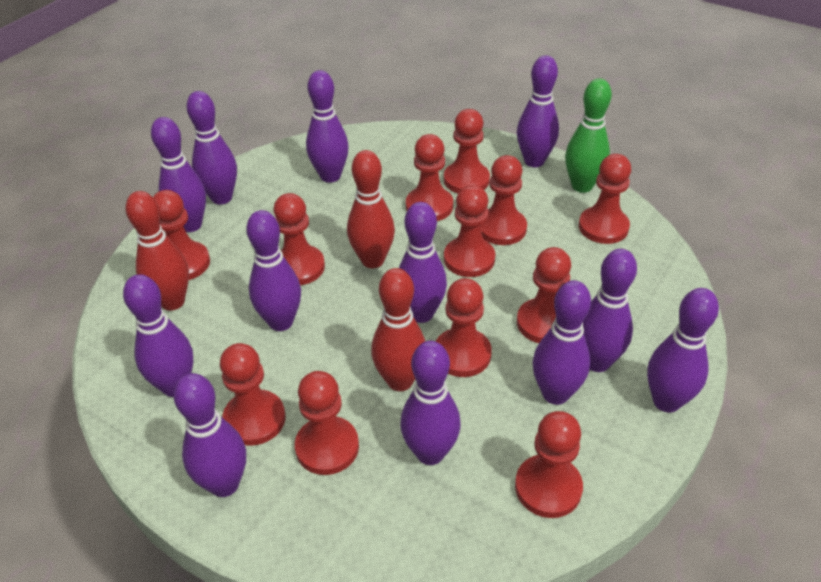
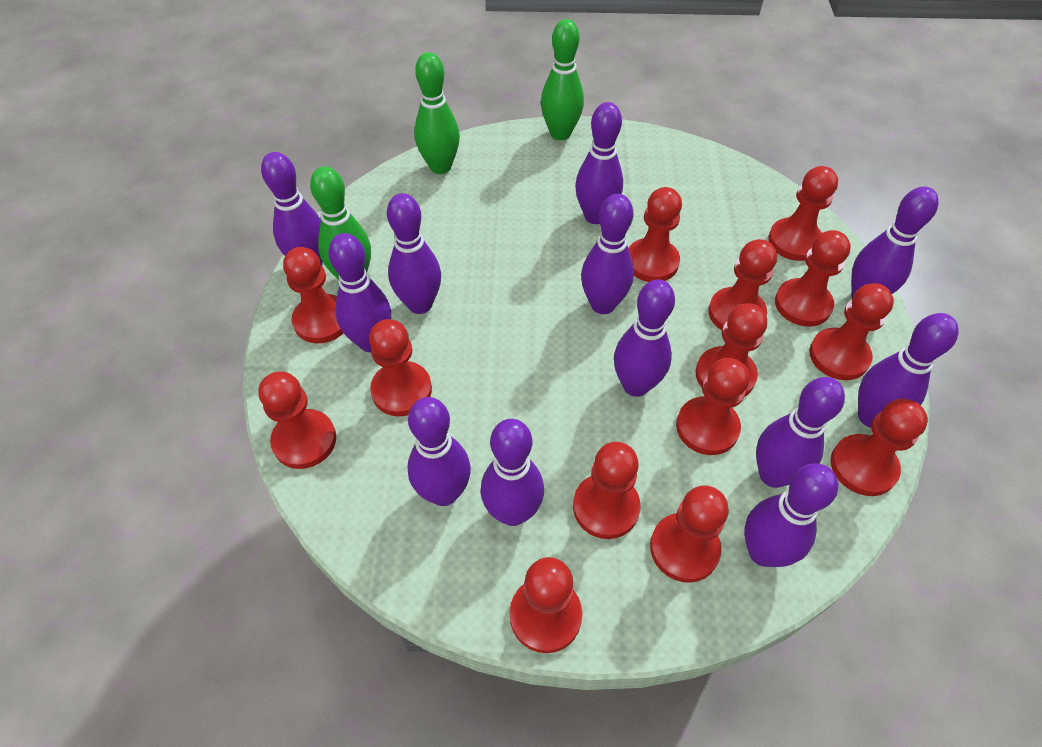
green bowling pin: [565,78,612,193] = 1 -> [310,166,371,280] [414,52,460,174] [541,19,584,140] = 3
red bowling pin: [126,191,189,311] [347,150,395,268] [371,268,425,391] = 3 -> none = 0
red pawn: [153,190,210,280] [220,343,286,446] [273,193,325,285] [295,371,359,475] [406,134,453,221] [436,278,492,377] [444,109,490,193] [444,185,495,277] [481,155,527,245] [515,411,583,518] [517,247,571,343] [579,154,631,244] = 12 -> [258,371,336,469] [283,247,343,343] [369,319,432,416] [510,557,582,653] [573,442,640,539] [628,187,682,282] [650,485,729,583] [676,358,749,455] [696,303,767,397] [708,239,777,330] [768,166,838,261] [775,230,851,326] [809,283,894,380] [831,399,928,496] = 14

